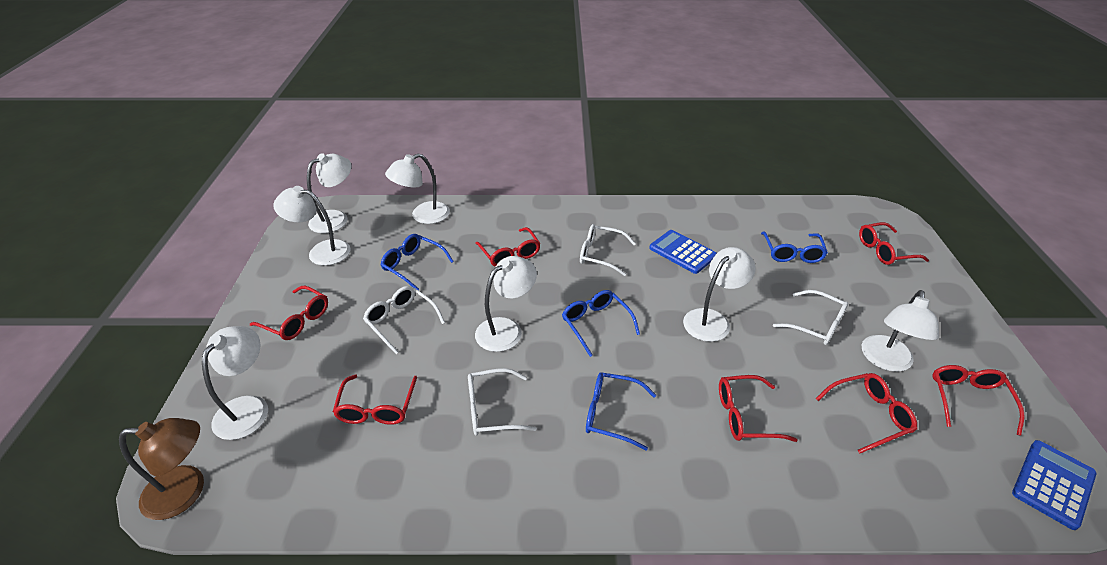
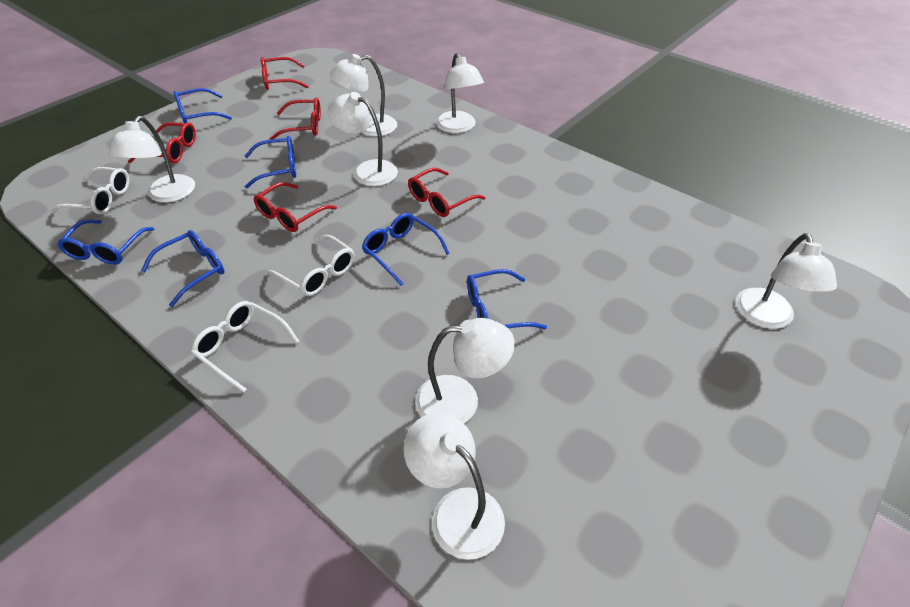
blue calculator: [649,230,717,274] [1012,440,1097,530] = 2 -> none = 0
blue glasses: [380,234,454,290] [562,290,640,357] [586,372,656,451] [761,232,828,263] = 4 -> [57,220,154,265] [141,230,224,307] [173,88,232,124] [245,136,296,188] [362,213,450,286] [467,269,547,329] = 6
brown lamp: [119,418,204,520] = 1 -> none = 0
red glasses: [250,286,328,340] [333,375,417,425] [475,227,541,267] [719,375,797,442] [816,373,917,453] [859,222,929,265] [932,365,1025,436] = 7 -> [128,122,196,163] [254,182,337,232] [261,57,309,90] [270,97,321,140] [408,168,485,217] = 5
white glasses: [363,286,445,354] [468,368,537,435] [580,224,636,276] [773,290,848,345] = 4 -> [51,167,130,215] [191,301,299,392] [267,235,355,296] = 3

